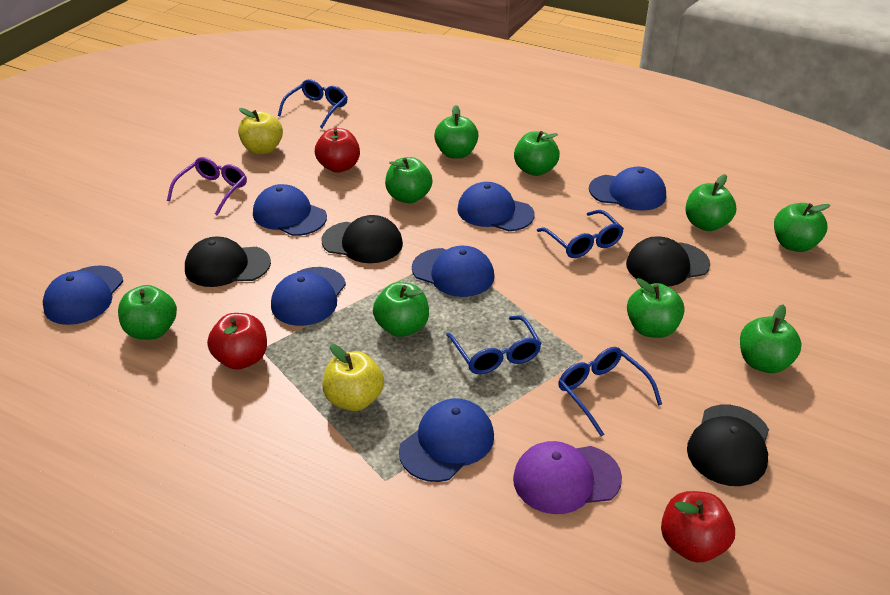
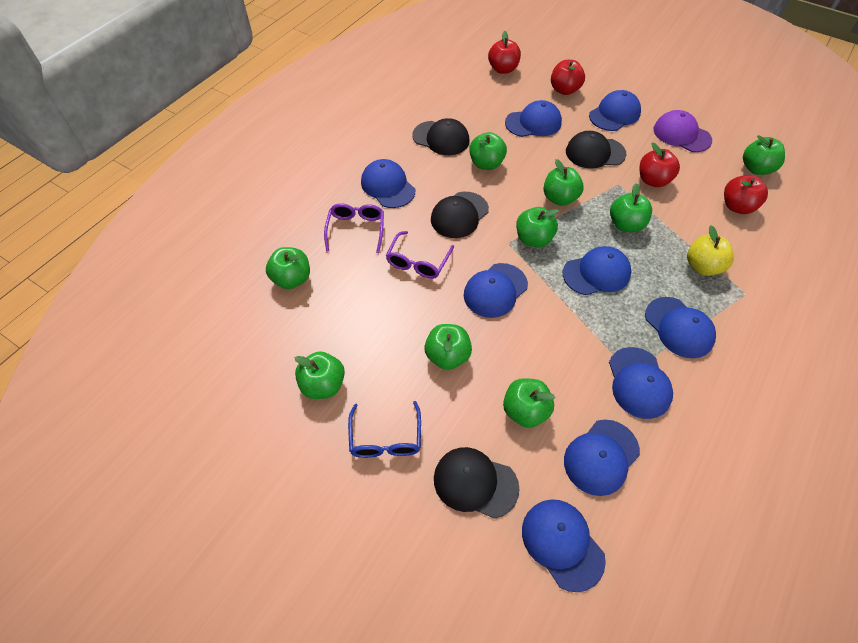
blue cap: [43,265,123,325] [253,184,327,236] [271,267,346,326] [399,398,494,482] [412,246,494,297] [457,182,534,231] [589,167,666,211] = 7 -> [361,159,415,208] [464,263,528,318] [505,100,562,137] [522,499,606,592] [563,246,632,295] [564,420,640,496] [589,90,641,131] [609,347,673,419] [645,297,716,358] = 9
blue glasses: [278,79,347,128] [446,315,542,374] [537,210,624,258] [558,347,662,436] = 4 -> [348,401,421,458] = 1
purple glasses: [167,157,247,216] = 1 -> [324,203,384,253] [386,231,454,279] = 2
red apple: [207,313,267,370] [315,128,360,173] [661,491,735,562] = 3 -> [488,31,521,74] [551,60,585,95] [640,143,680,187] [724,175,768,214] = 4
yellow apple: [238,108,283,154] [323,344,384,411] = 2 -> [687,225,734,276] = 1

